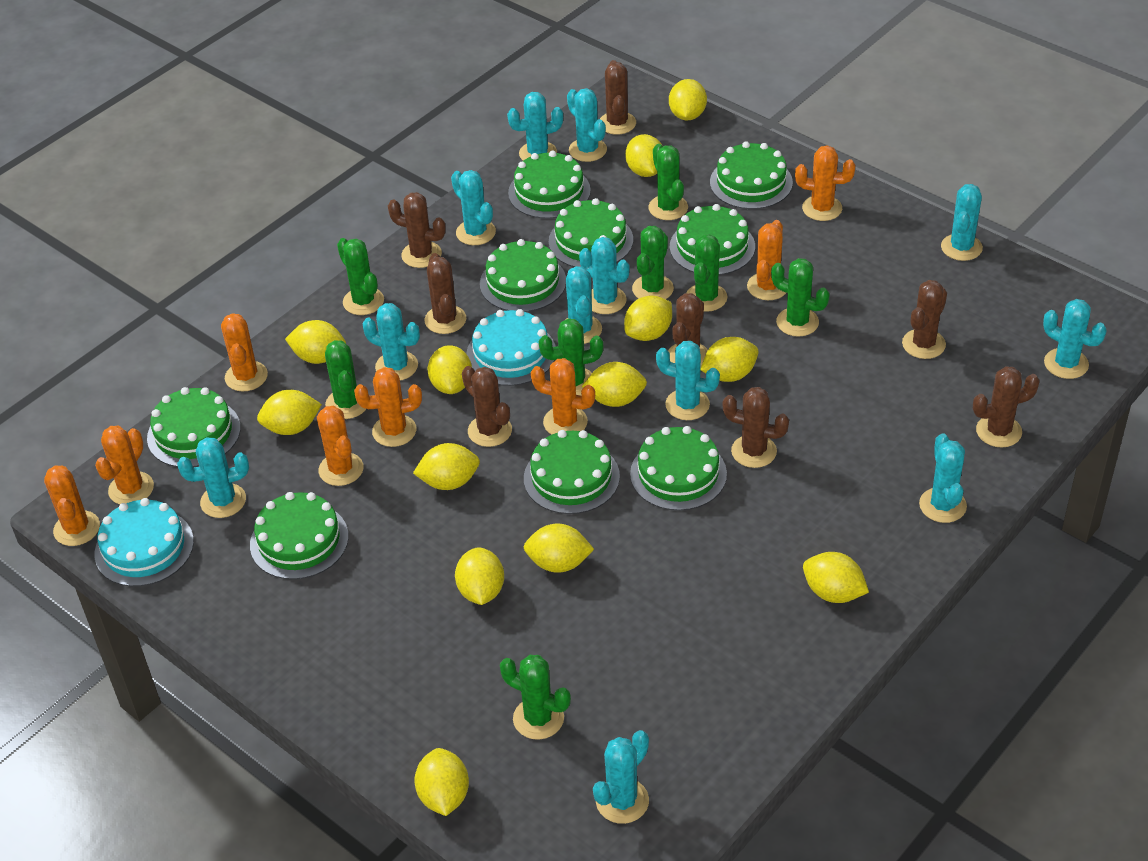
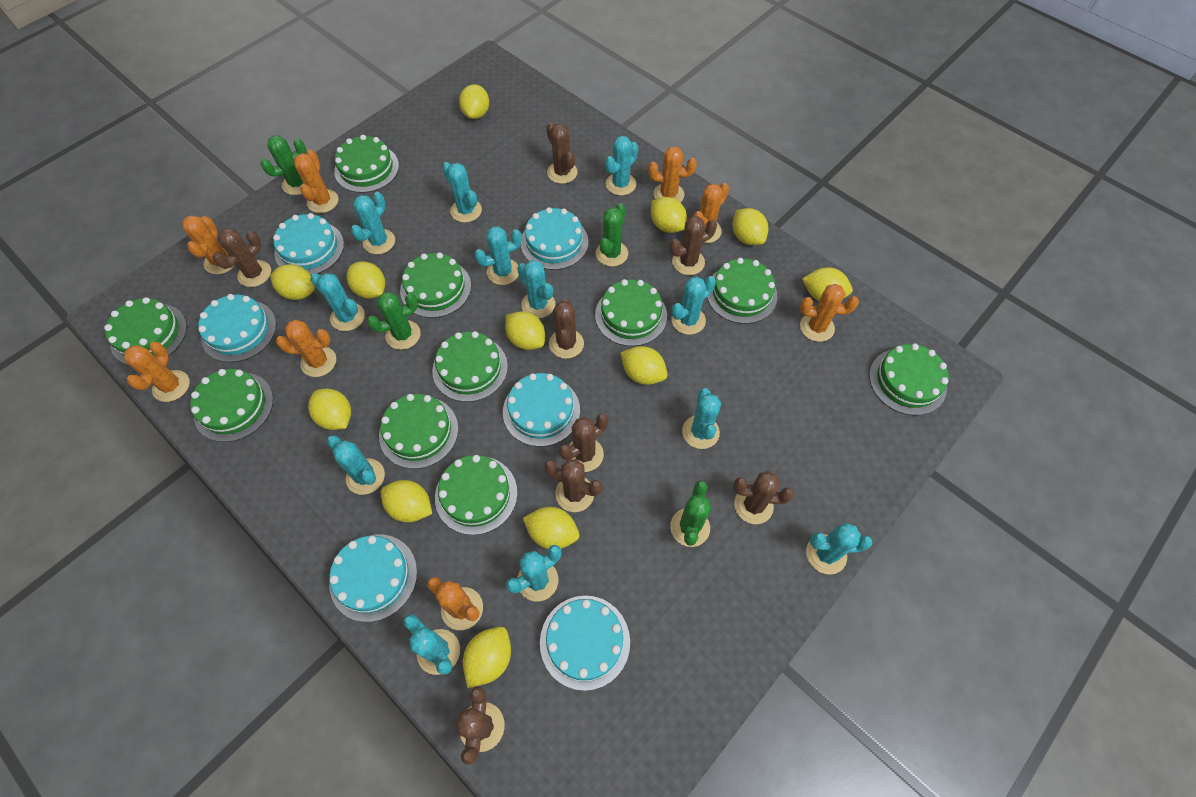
green cactus: [325,340,366,419] [337,238,384,315] [500,655,571,740] [539,318,603,396] [632,226,674,299] [649,144,688,220] [686,234,727,312] [771,258,829,337] = 8 -> [261,135,306,195] [367,292,421,350] [596,203,628,266] [670,481,711,547] = 4
green cake: [147,387,241,467] [250,492,349,580] [480,239,566,312] [508,151,591,219] [524,430,620,514] [549,198,633,267] [630,426,727,511] [670,204,755,275] [710,141,793,209] = 9 -> [104,297,187,365] [190,369,273,442] [334,135,399,193] [379,394,458,469] [400,252,471,318] [432,331,508,402] [435,455,517,535] [595,279,667,346] [707,258,778,324] [869,343,949,415] = 10
turquoise cake: [95,498,194,587] [466,309,556,386] = 2 -> [198,294,276,362] [273,213,344,275] [329,534,417,622] [503,373,580,447] [521,207,588,270] [540,596,630,691] = 6
yellow lemon: [257,390,322,435] [285,320,346,364] [413,443,480,490] [414,748,469,816] [427,345,472,394] [455,547,504,605] [524,523,594,573] [582,362,647,407] [624,295,672,341] [625,134,663,177] [669,79,707,120] [700,337,759,382] [803,552,869,603] = 13 -> [270,264,315,300] [308,389,351,430] [347,261,385,299] [381,480,432,522] [459,84,489,119] [463,627,511,688] [505,311,545,350] [523,507,579,549] [620,346,668,385] [651,197,687,233] [733,208,768,245] [802,267,853,301] = 12

